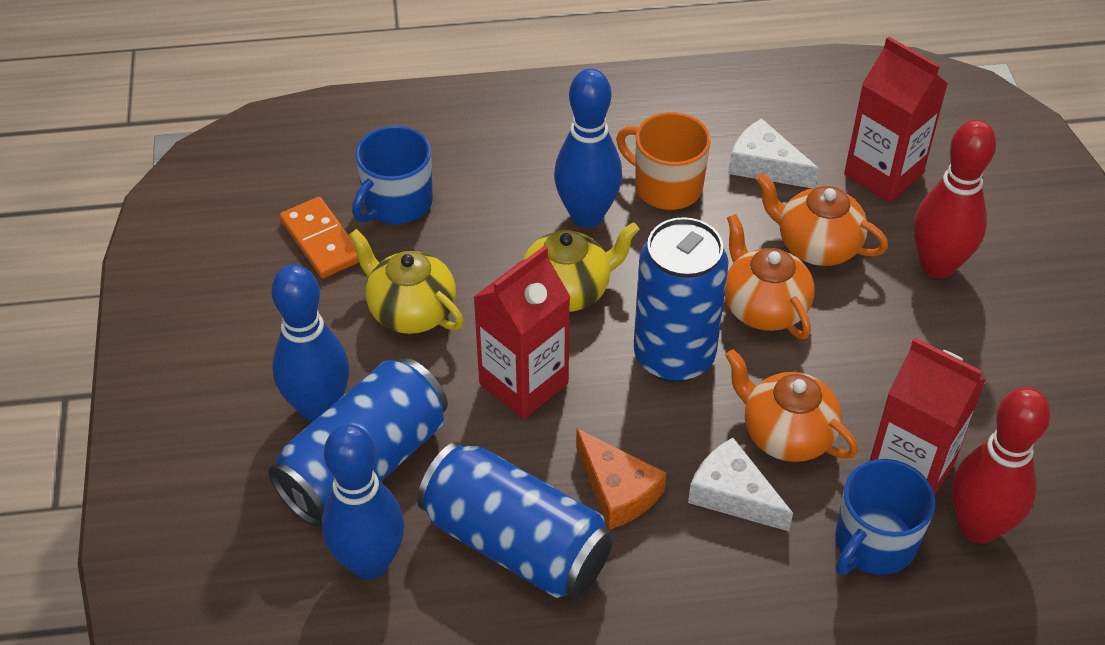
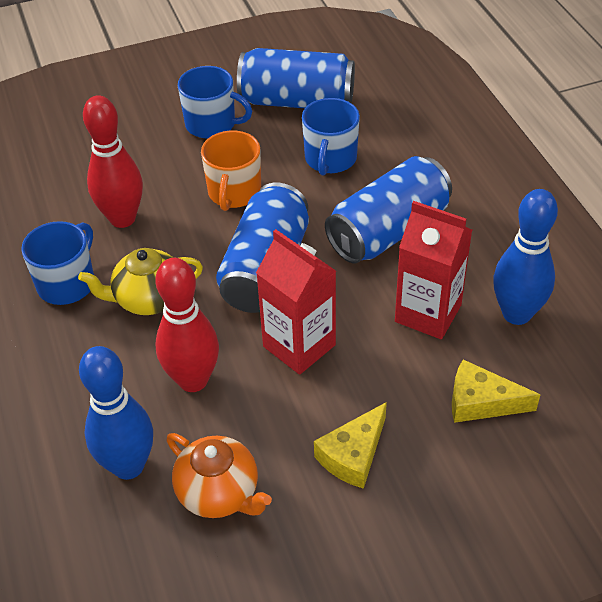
blue bowling pin: [272,264,349,422] [322,424,404,580] [554,69,622,227] = 3 -> [79,346,153,480] [493,189,558,325] = 2
blue mug: [352,126,433,224] [835,459,935,575] = 2 -> [21,221,94,305] [178,66,252,139] [302,98,360,176] = 3
orange cheese: [576,429,666,530] = 1 -> none = 0
orange domino: [280,197,359,278] = 1 -> none = 0
orange teapot: [724,214,815,339] [725,349,858,462] [756,173,888,266] = 3 -> [166,433,272,518] = 1
red carton: [473,246,570,419] [844,36,948,202] [870,338,986,495] = 3 -> [256,229,336,375] [395,201,472,339] = 2
white cheese: [688,438,793,531] [729,118,819,188] = 2 -> none = 0
yellow cheese: none = 0 -> [314,402,387,489] [452,359,540,423] = 2
yellow teapot: [349,229,464,334] [523,222,640,312] = 2 -> [78,248,203,315] = 1

